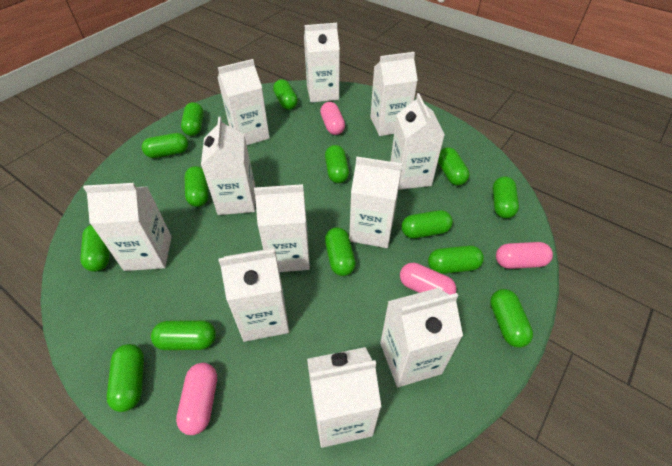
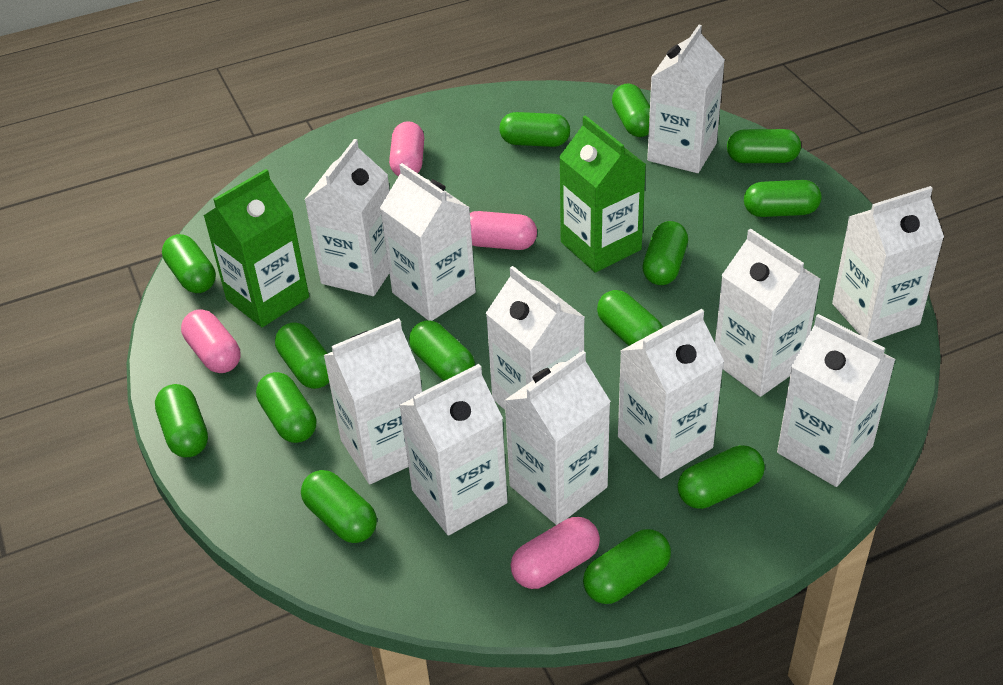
green carton: none = 0 -> [203,169,309,327] [559,115,646,272] = 2

